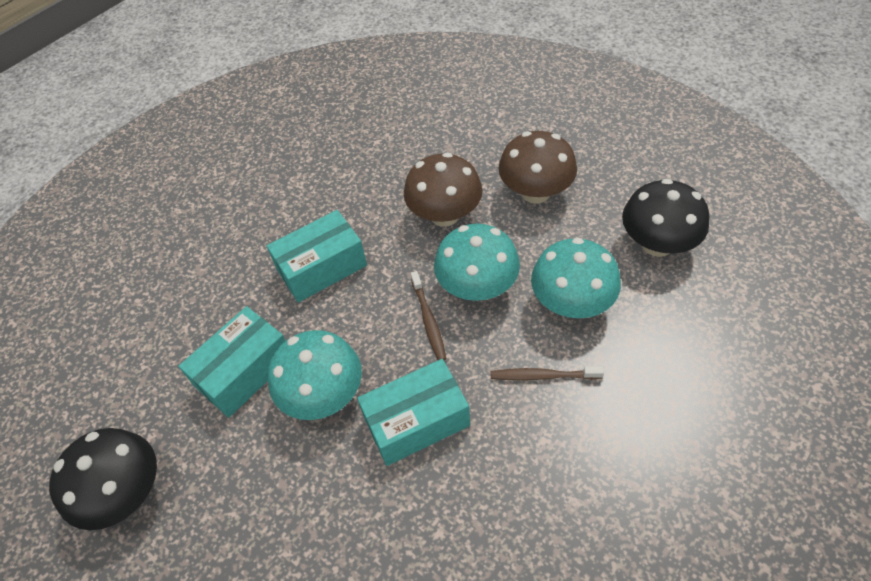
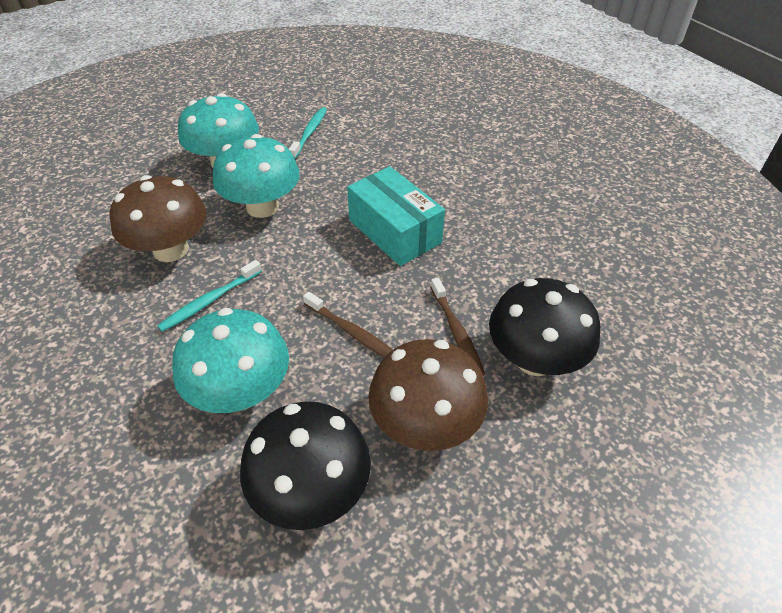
turquoise box: [178,306,286,418] [267,210,367,303] [357,359,470,466] = 3 -> [347,166,445,266] = 1
turquoise toothbrush: none = 0 -> [157,260,262,332] [289,107,327,159] = 2

